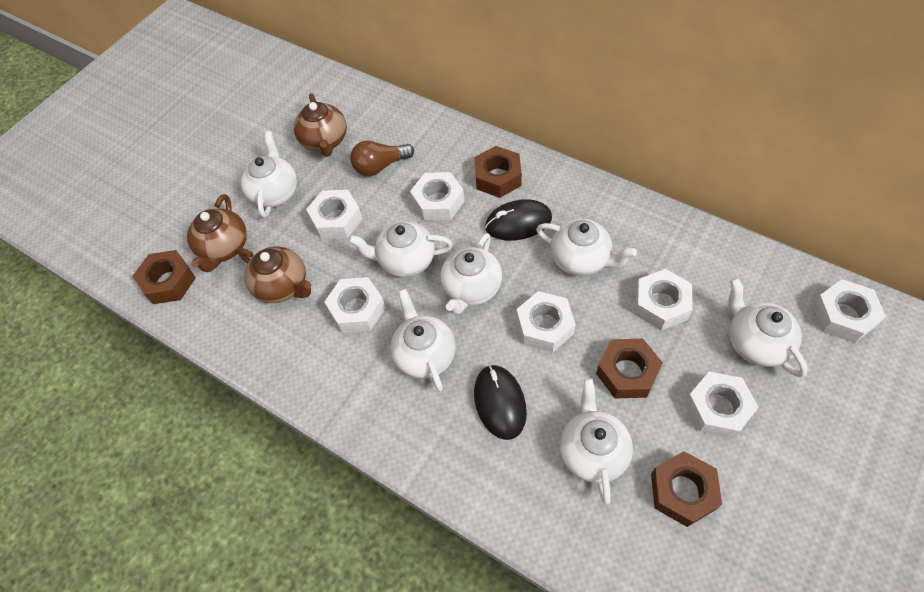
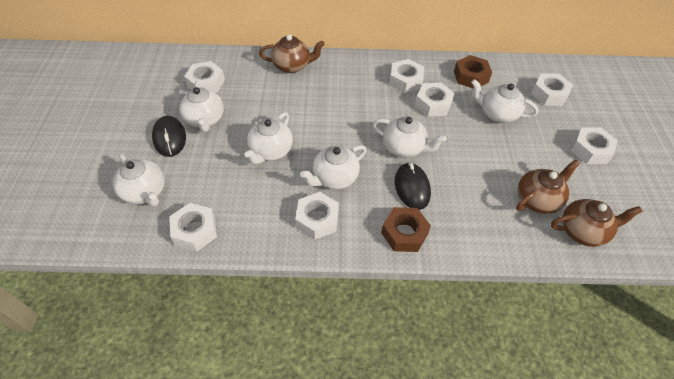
brown light bulb: [350,140,414,176] = 1 -> none = 0
brown nut: [133,250,196,304] [474,146,522,198] [596,338,663,399] [651,451,722,527] = 4 -> [381,207,431,252] [454,55,492,88] = 2
white teapot: [241,131,297,218] [348,221,453,277] [391,289,456,392] [441,233,502,315] [536,219,637,276] [560,378,633,504] [729,277,808,377] = 7 -> [113,154,165,206] [179,81,224,132] [245,112,293,165] [300,145,367,189] [373,116,446,158] [471,79,538,123] = 6

